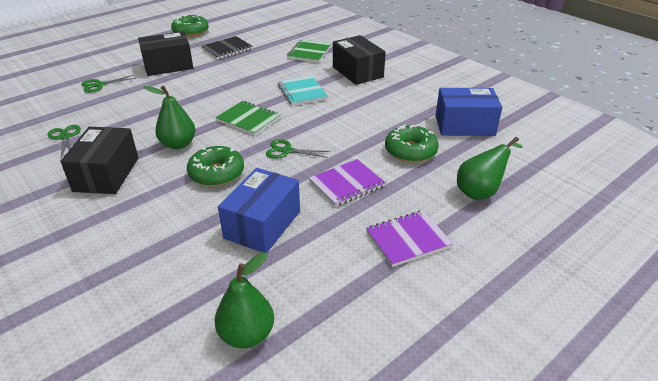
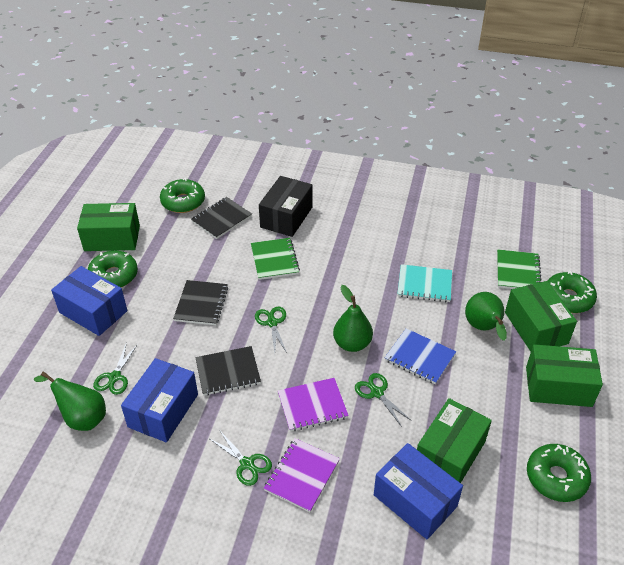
black box: [60,127,138,194] [138,32,193,76] [333,35,386,85] = 3 -> [259,176,312,237] = 1
black notebook: [201,36,253,59] = 1 -> [173,280,228,325] [191,197,252,239] [195,346,261,396] = 3
blue box: [218,168,300,253] [436,88,502,136] = 2 -> [51,266,127,336] [121,358,198,442] [374,443,463,539] = 3
blue notebook: none = 0 -> [385,328,456,384] = 1
green box: none = 0 -> [77,203,140,251] [417,398,492,483] [505,281,577,352] [526,344,603,407] = 4
green donut: [171,15,209,37] [187,146,244,187] [385,125,439,163] = 3 -> [88,251,138,287] [160,178,205,213] [527,444,591,502] [547,271,597,313] = 4
green scissors: [48,125,81,158] [81,75,136,93] [266,139,330,159] = 3 -> [93,342,138,395] [210,431,272,486] [255,306,287,353] [355,373,412,427] = 4

